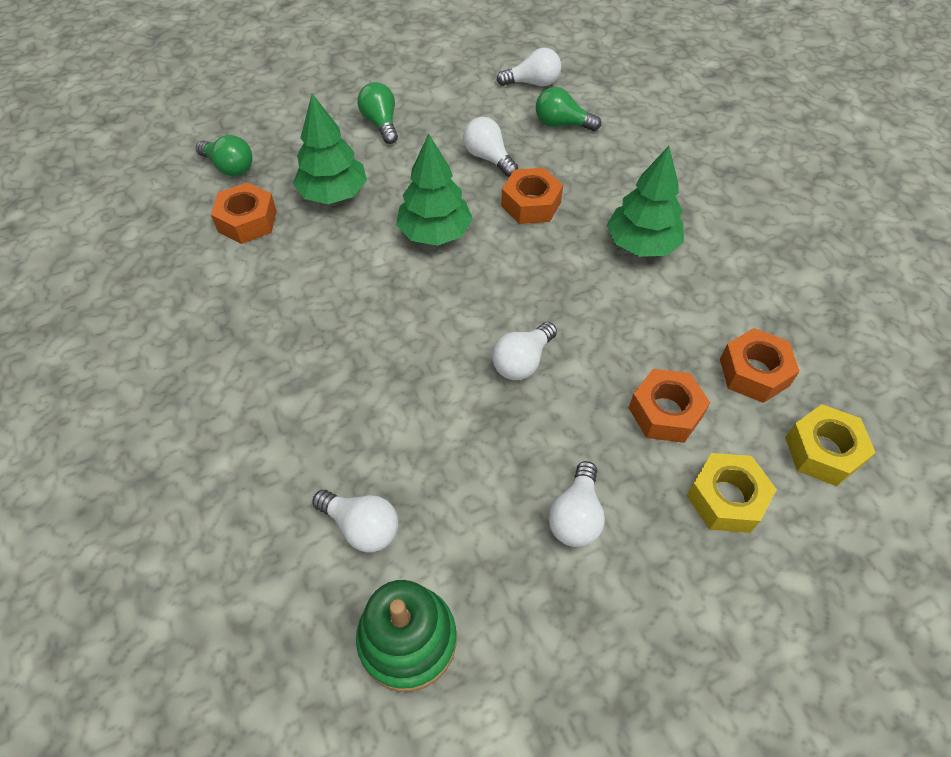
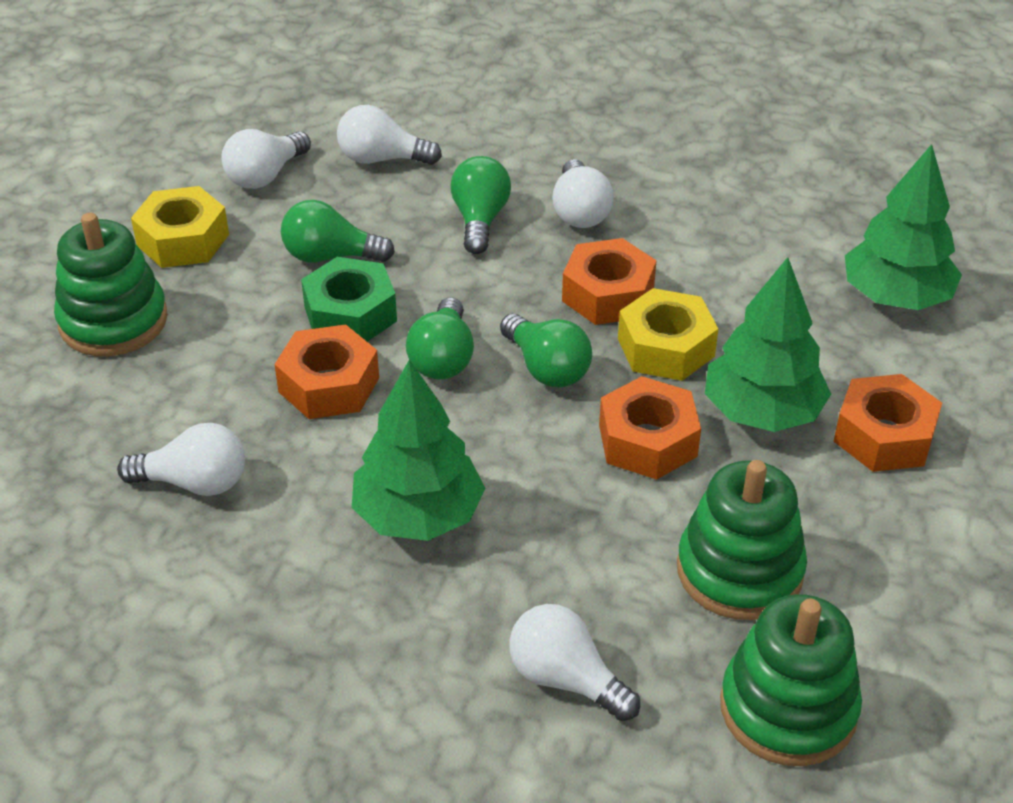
green light bulb: [196,135,253,176] [357,82,398,144] [536,87,601,131] = 3 -> [281,200,395,263] [406,297,474,379] [450,156,511,254] [500,314,592,387] = 4
green nut: none = 0 -> [301,257,397,342] = 1
green stacking toy: [356,580,457,692] = 1 -> [54,213,168,356] [677,460,807,620] [720,594,862,766] = 3

